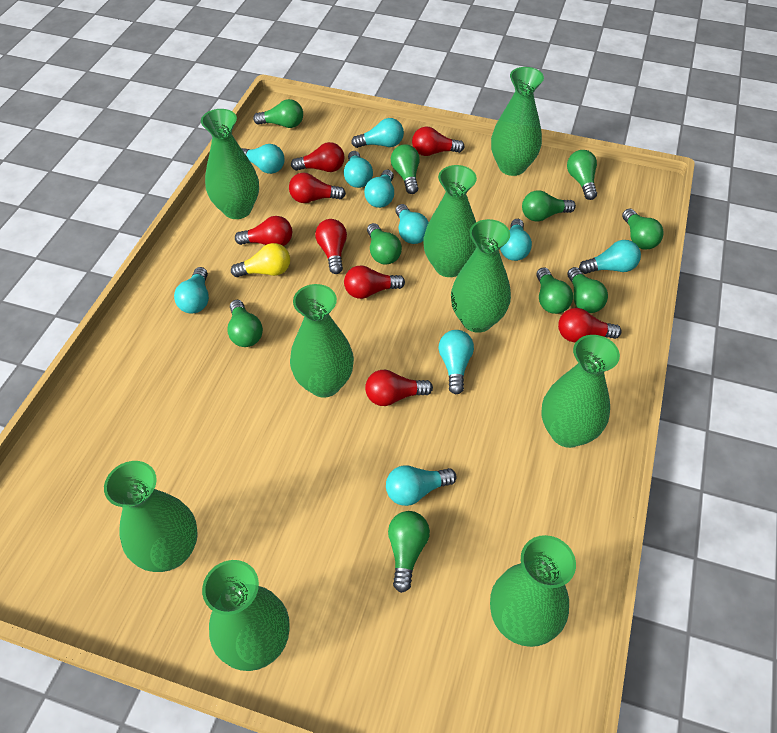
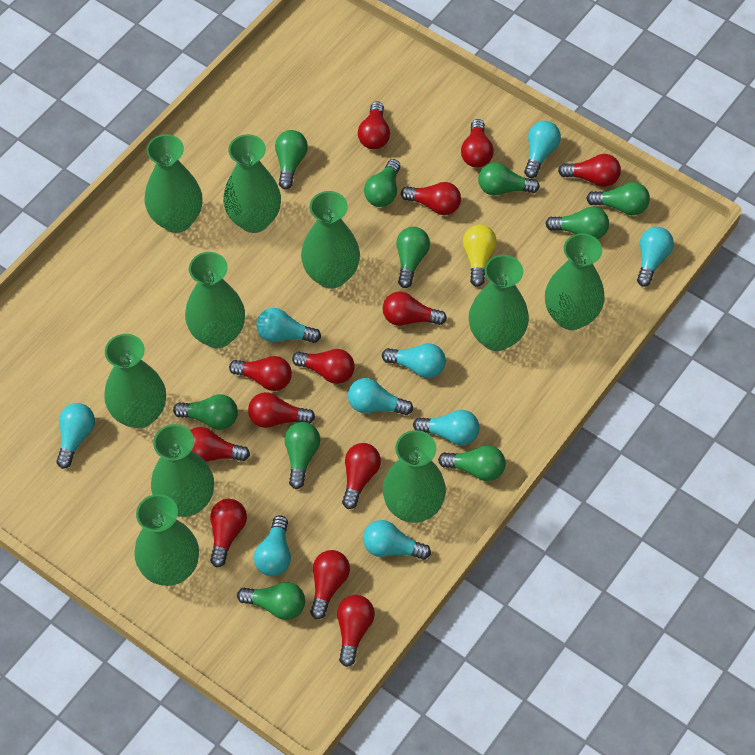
green vase: [104,461,198,572] [201,109,259,219] [202,560,290,671] [290,284,354,398] [423,165,477,277] [451,219,511,333] [490,535,576,647] [491,67,544,176] [542,335,620,448] = 9 -> [104,334,166,428] [134,494,199,586] [145,134,202,233] [151,424,214,517] [185,252,245,348] [223,134,281,233] [301,191,360,289] [383,430,446,523] [469,255,529,351] [545,233,605,330] = 10
red light bulb: [235,216,292,246] [289,173,346,203] [291,142,345,172] [315,219,347,274] [344,266,405,299] [365,370,433,406] [412,127,465,156] [558,308,622,342] = 8 -> [190,427,250,462] [210,499,247,567] [229,356,292,391] [248,392,315,428] [292,349,354,384] [310,550,350,619] [337,595,375,667] [342,443,381,509] [358,101,390,149] [383,292,447,326] [401,182,461,215] [461,119,494,168] [558,154,621,187] = 13
turquoise light bulb: [174,267,209,314] [241,144,285,174] [344,151,373,188] [351,118,404,148] [364,170,394,208] [386,465,457,506] [395,204,429,244] [439,330,474,394] [500,219,532,261] [579,240,641,274] = 10 -> [56,403,95,469] [254,515,291,576] [256,308,321,343] [348,378,413,415] [363,520,431,560] [382,343,446,378] [413,410,480,445] [524,121,561,178] [637,227,674,287] = 9

